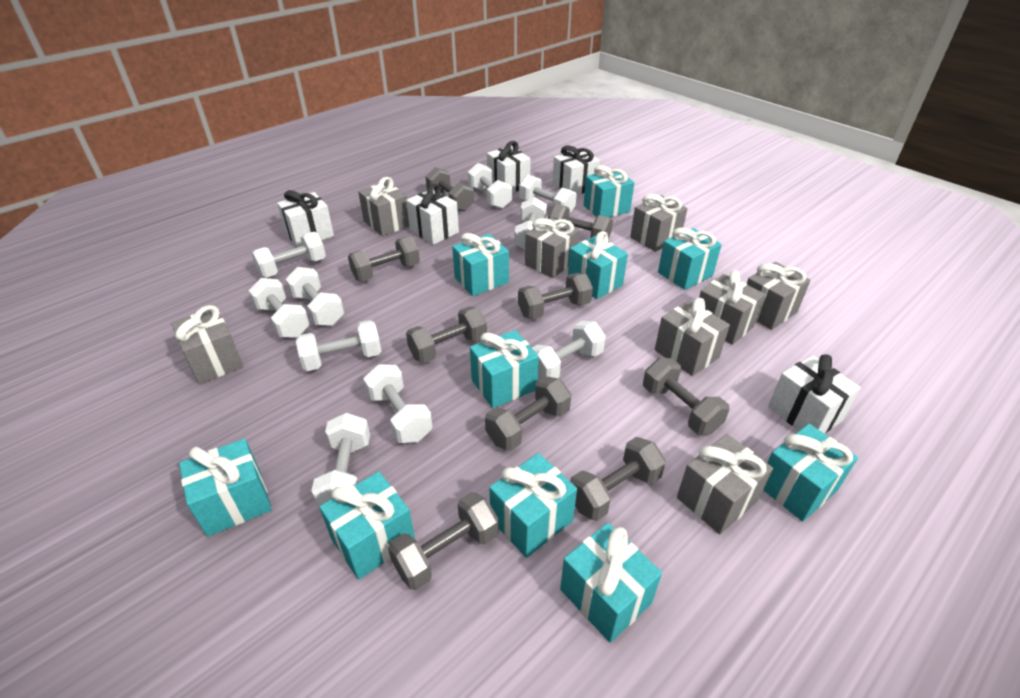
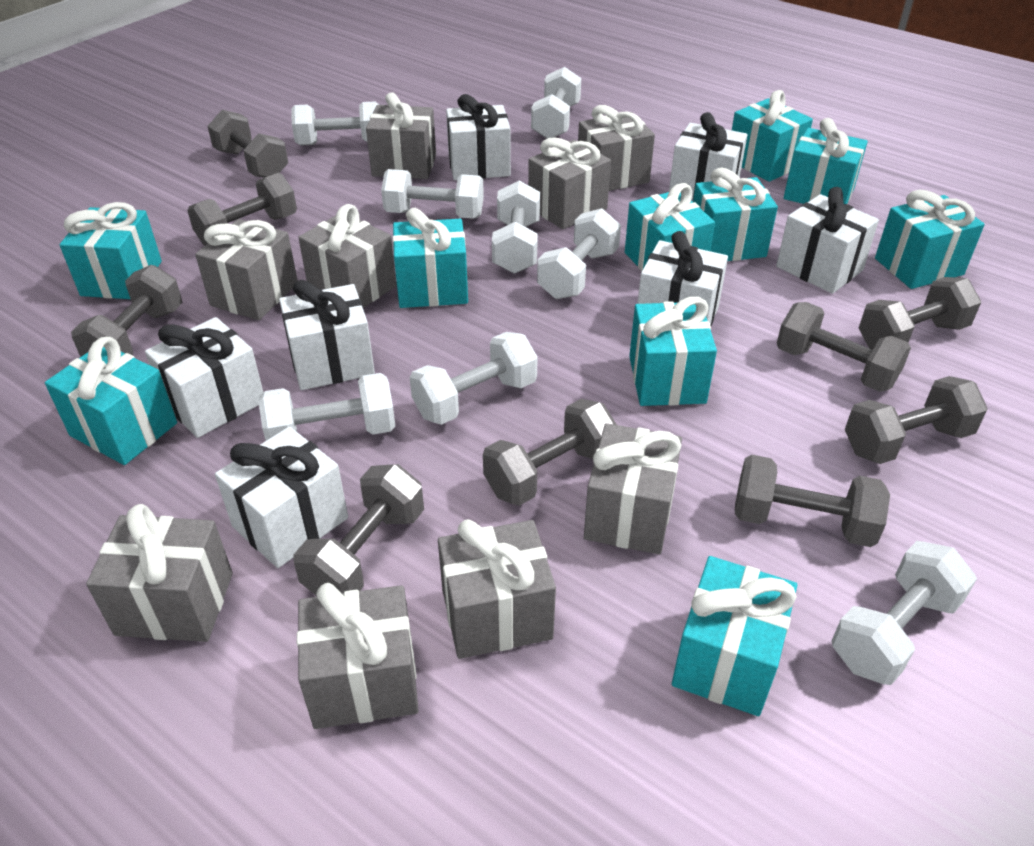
grey gift: [171,305,244,384] [358,177,409,236] [525,217,580,278] [630,194,688,252] [655,298,730,376] [677,434,773,534] [699,270,765,345] [747,262,811,330] = 8 -> [86,504,233,642] [195,219,298,320] [297,583,419,729] [298,204,396,308] [366,92,436,179] [438,519,556,659] [528,137,611,229] [578,105,655,191] [584,423,682,555] = 9
white dumbbell: [249,278,310,338] [251,232,326,278] [285,267,344,326] [296,320,381,371] [311,413,370,507] [363,364,433,443] [468,163,512,209] [514,197,547,250] [519,174,577,213] [532,321,606,380] = 10 -> [259,373,395,441] [291,101,379,145] [381,169,484,219] [410,332,538,425] [492,181,540,274] [531,67,581,138] [537,208,621,299] [831,541,977,685] = 8
white gift: [277,190,334,247] [406,184,459,245] [487,141,531,192] [552,145,600,195] [768,354,861,433] = 5 -> [145,317,264,438] [215,427,348,568] [279,280,375,390] [446,94,511,180] [637,231,728,326] [669,112,747,199] [776,187,879,294] = 7

